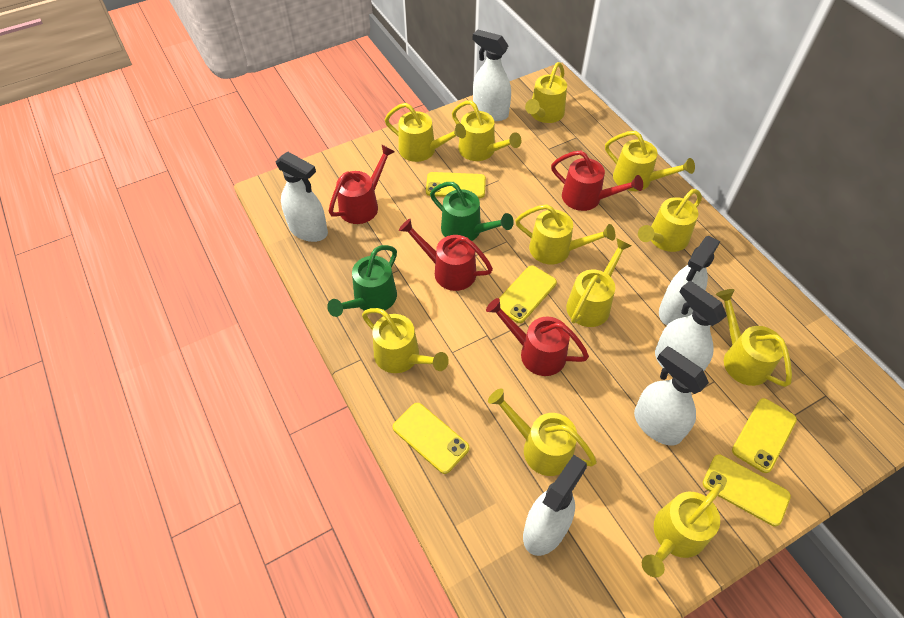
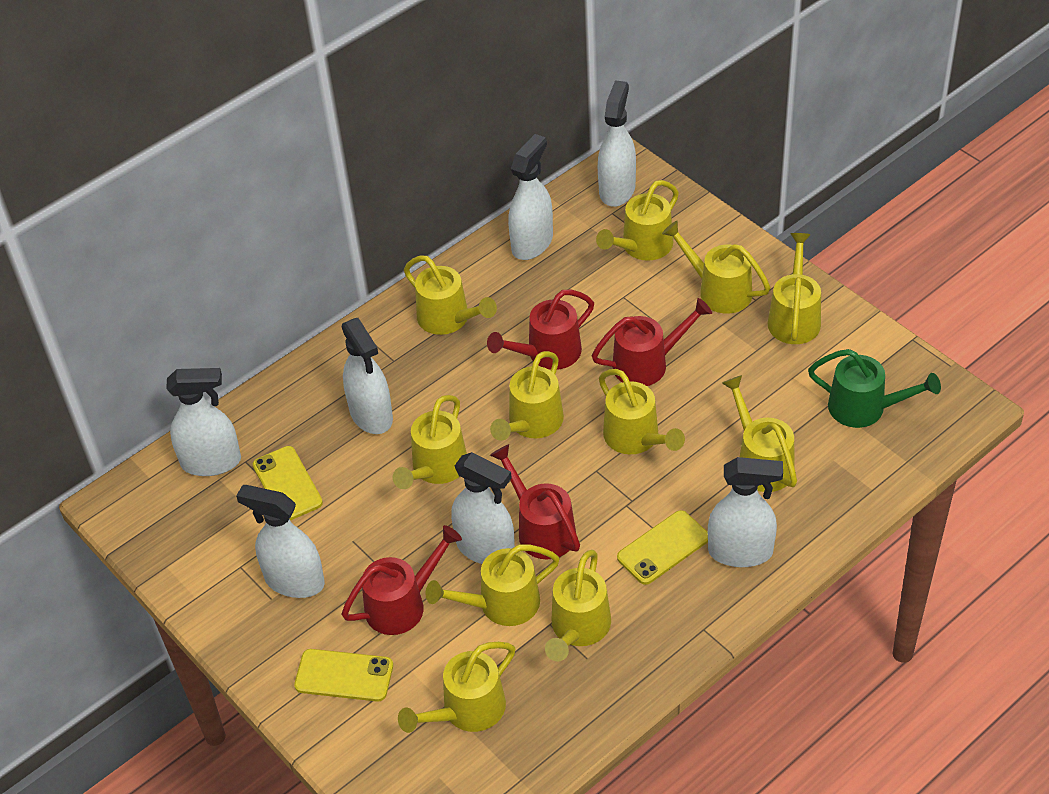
green watering can: [327,245,397,317] [430,182,514,241] = 2 -> [808,349,941,428] = 1
white spray bottle: [275,151,328,242] [473,29,511,121] [523,455,587,556] [634,346,709,446] [655,281,727,371] [659,236,721,325] = 6 -> [166,368,241,476] [236,485,325,598] [341,318,393,434] [451,452,515,564] [508,134,553,260] [598,80,636,207] [708,457,783,567] = 7
yellow phone: [393,403,469,474] [426,172,486,198] [499,266,557,323] [703,455,791,526] [732,398,797,473] = 5 -> [253,446,323,521] [294,649,393,701] [617,510,708,585] = 3

